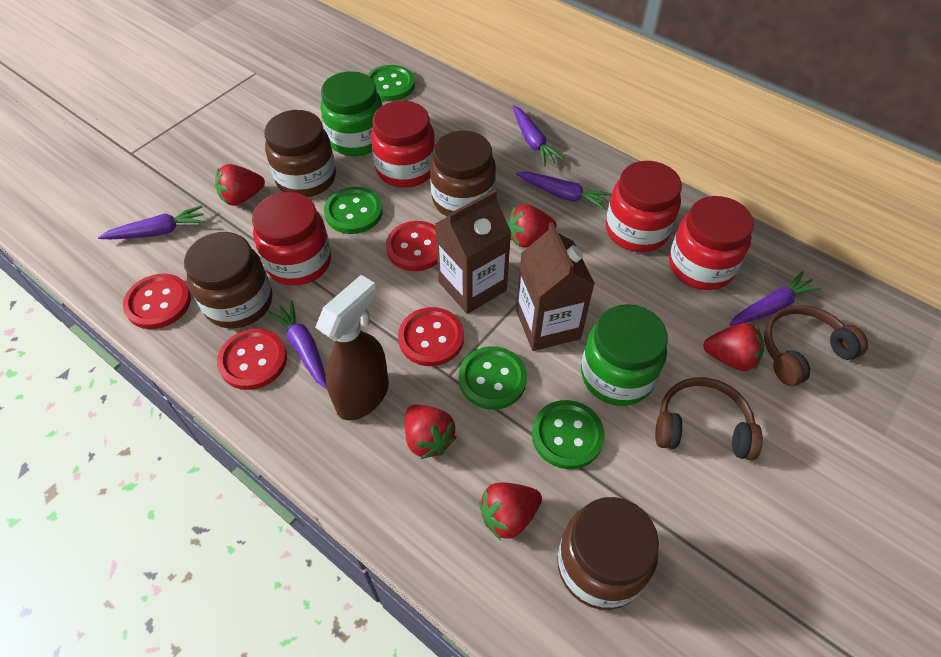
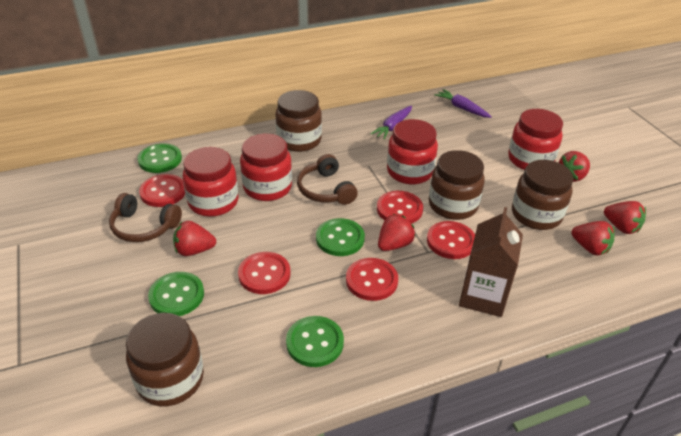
brown carton: [435,190,511,314] [516,222,595,351] = 2 -> [459,207,523,317] = 1
brown spray bottle: [315,275,389,421] = 1 -> none = 0
green jar: [320,71,382,156] [581,304,668,406] = 2 -> none = 0
purple carrot: [98,205,205,239] [268,300,327,389] [512,105,564,166] [516,172,612,210] [729,271,822,326] = 5 -> [370,106,412,140] [434,89,492,118] = 2
red button: [123,274,191,329] [217,329,287,390] [386,221,438,271] [398,307,464,366] = 4 -> [139,174,185,207] [238,252,291,294] [346,258,398,301] [377,191,423,223] [427,221,475,259] = 5

